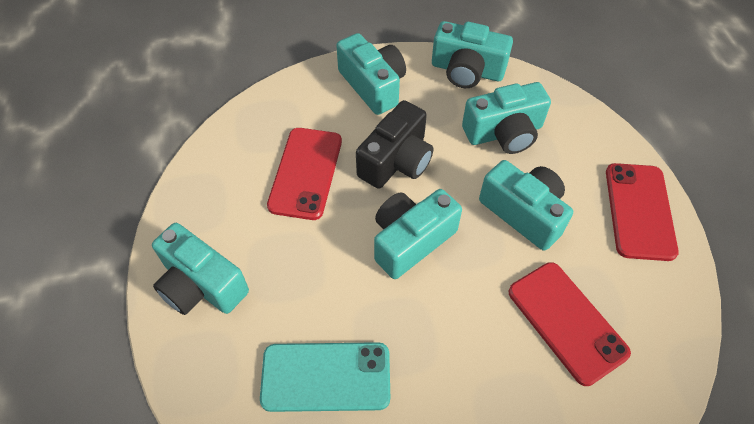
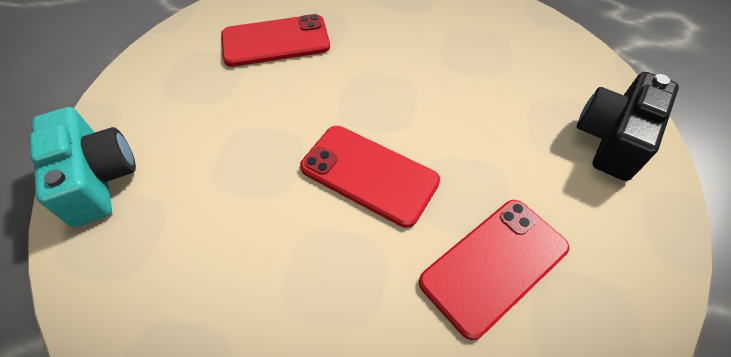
turquoise camera: [152,223,249,315] [336,33,406,115] [374,189,462,279] [432,21,513,88] [462,82,551,154] [479,160,573,251] = 6 -> [29,107,136,227] = 1
turquoise phone: [260,342,390,412] = 1 -> none = 0

